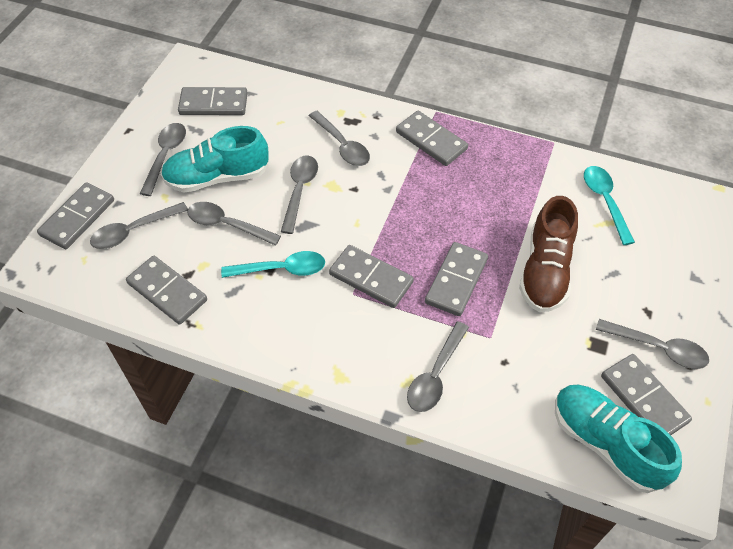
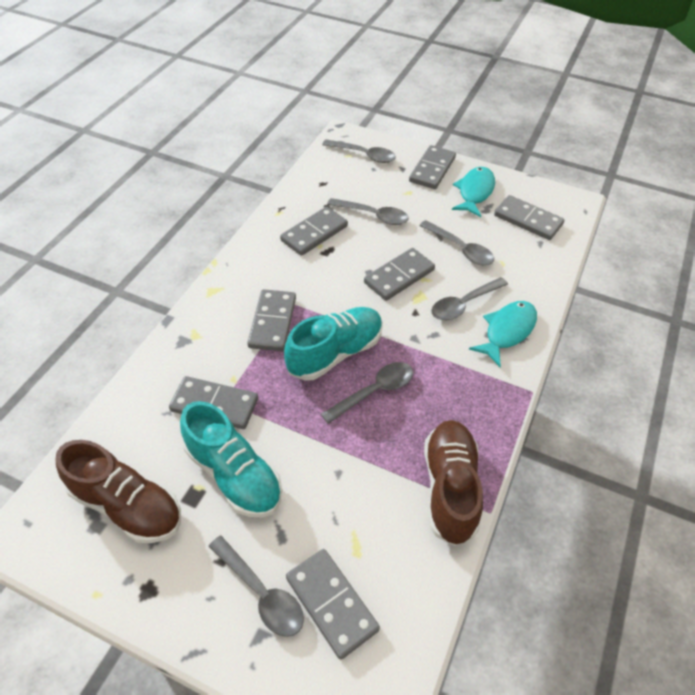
brown shoe: [519,196,578,312] = 1 -> [55,440,181,543] [424,420,483,546] = 2
grey spoon: [90,202,188,249] [140,123,186,196] [187,202,281,246] [281,156,318,234] [309,111,370,166] [407,321,469,412] [596,319,709,369] = 7 -> [209,536,304,637] [321,362,413,424] [322,139,396,163] [327,198,409,225] [419,220,494,265] [431,277,508,320] = 6
turquoise fish: none = 0 -> [452,167,495,217] [469,301,537,367] = 2
turquoise spoon: [221,251,325,278] [584,166,635,245] = 2 -> none = 0

